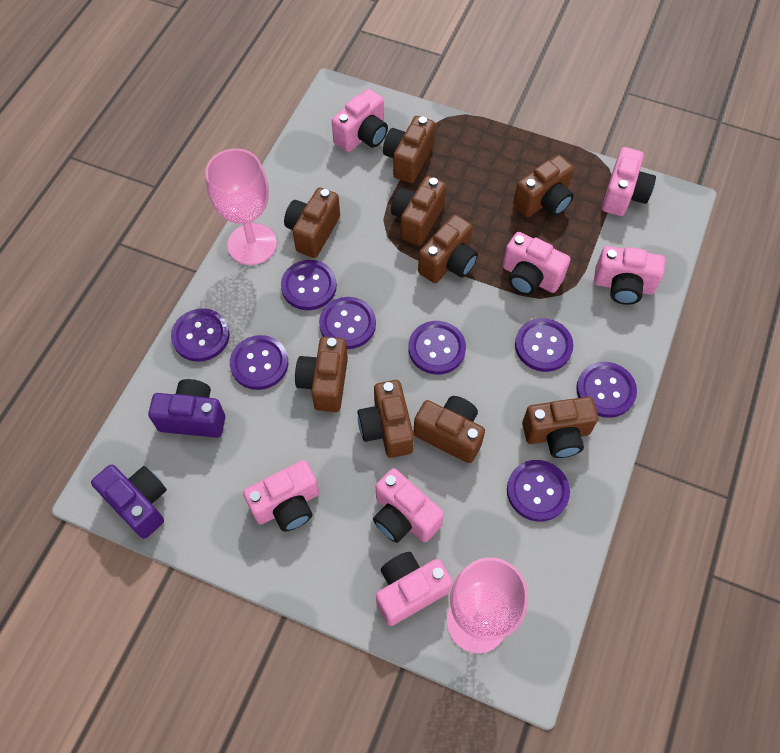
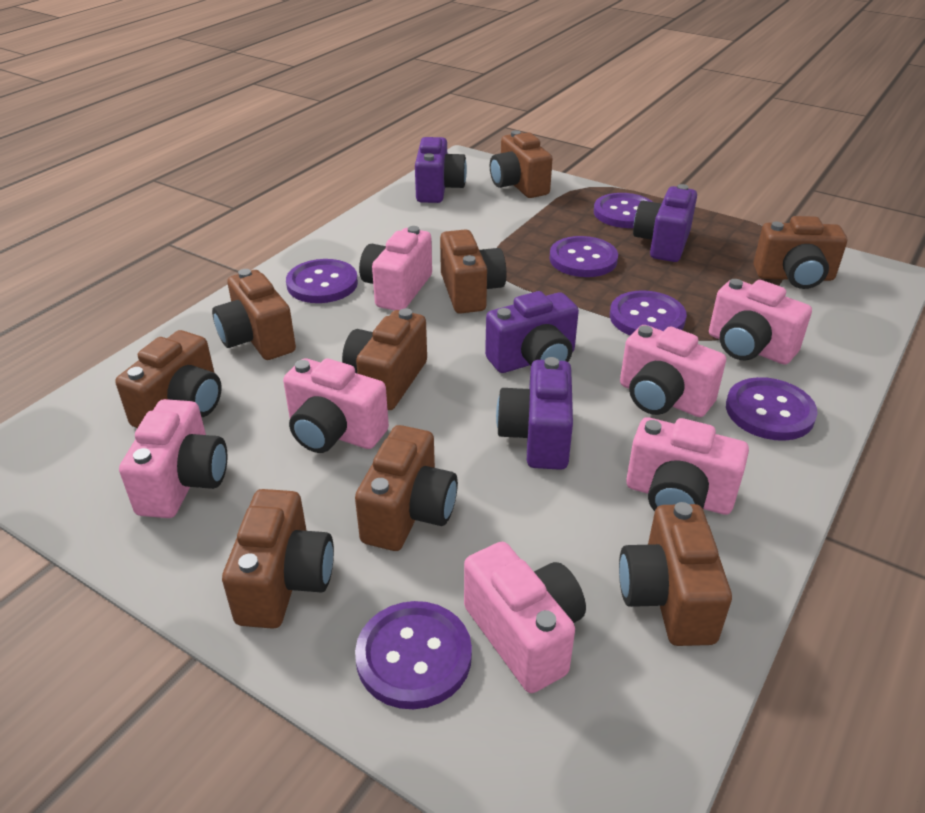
pink goblet: [205,149,277,265] [447,557,528,653] = 2 -> none = 0
purple button: [171,308,229,362] [230,335,288,390] [281,260,337,310] [319,297,376,349] [408,321,466,374] [507,460,570,522] [515,318,574,372] [576,362,637,418] = 8 -> [286,259,358,303] [355,601,472,709] [549,236,618,277] [594,193,653,228] [610,290,687,335] [726,377,818,441] = 6
purple camera: [91,464,167,539] [148,379,225,438] = 2 -> [415,137,467,203] [485,291,579,373] [496,357,573,470] [633,184,697,262] = 4

